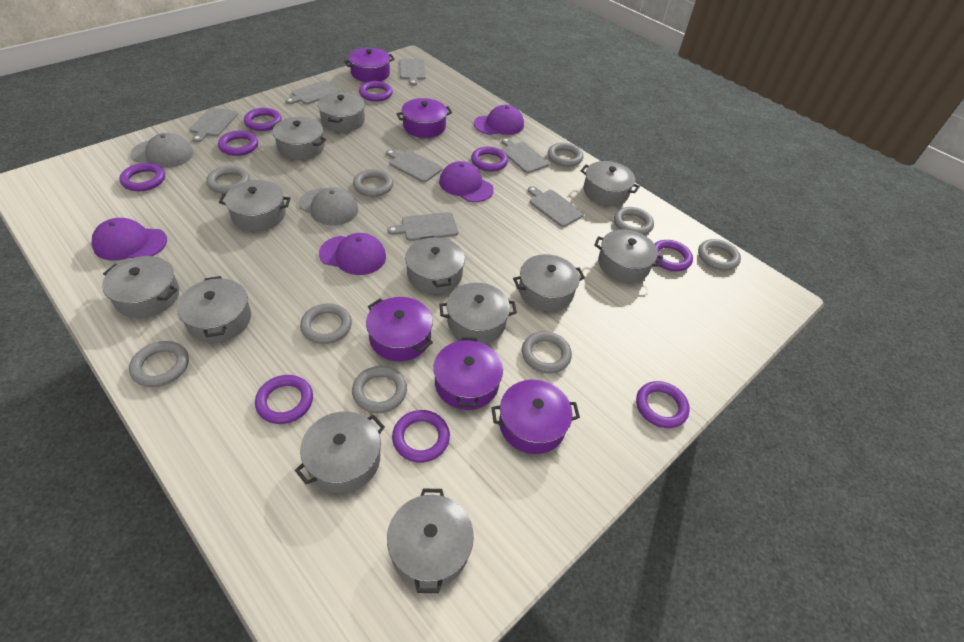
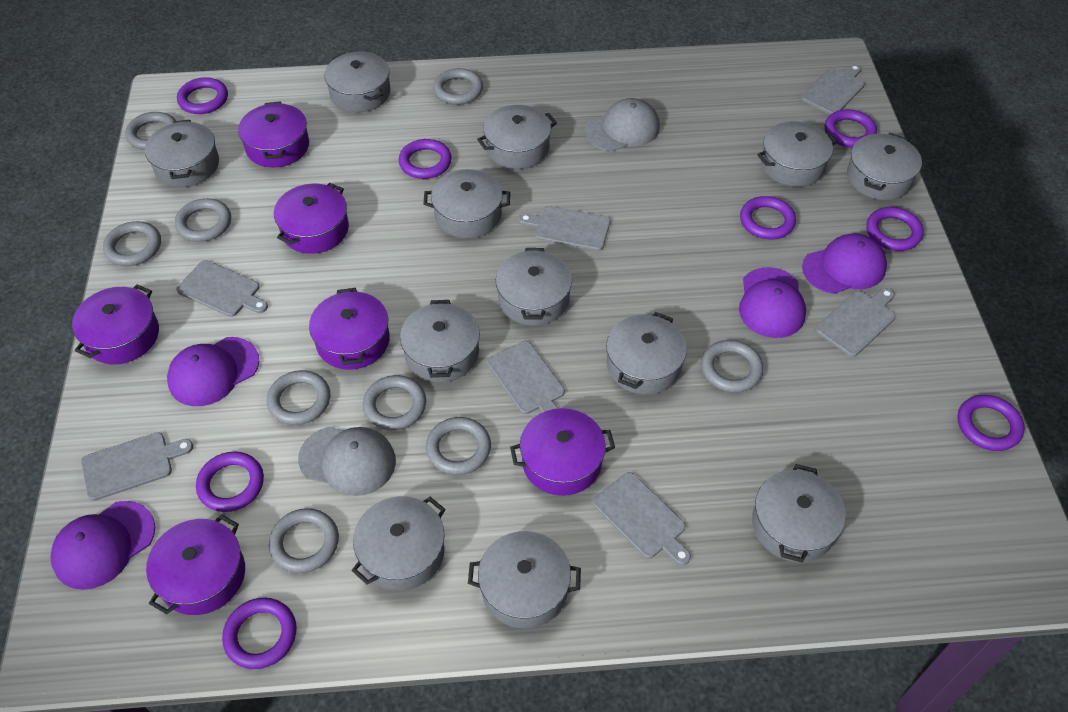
purple pot: [344,48,395,82] [366,297,433,361] [396,98,452,138] [433,337,503,410] [491,380,580,454] = 5 -> [72,284,159,364] [146,514,245,615] [238,101,309,168] [274,183,349,254] [309,288,390,370] [510,408,615,496] = 6
purple ring: [119,163,165,191] [218,131,258,156] [244,108,282,131] [255,375,313,424] [359,81,393,102] [392,410,450,463] [471,146,508,172] [636,381,690,428] [655,240,693,271] = 9 -> [177,77,228,114] [196,451,264,512] [222,598,297,669] [399,139,452,179] [740,196,796,240] [825,109,877,148] [866,207,924,251] [957,395,1024,451] = 8

